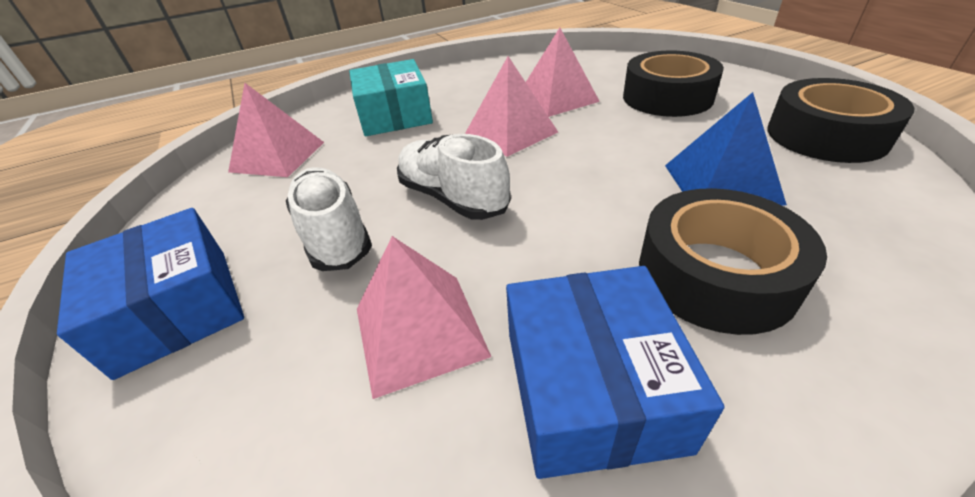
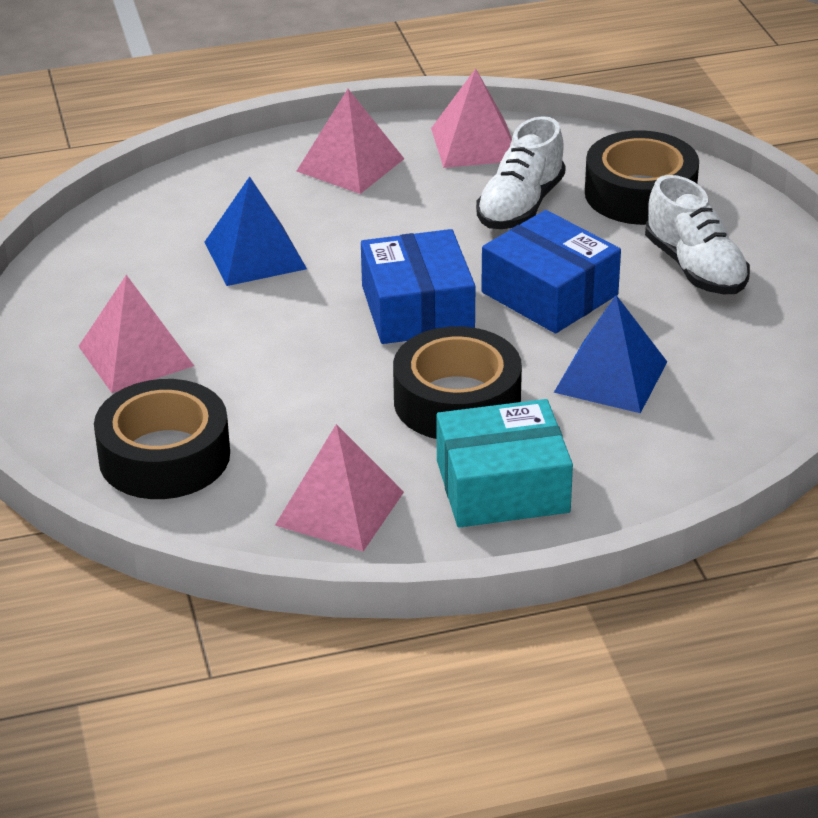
blue pyramid: [665,92,787,206] = 1 -> [204,177,307,286] [554,295,667,413] = 2

